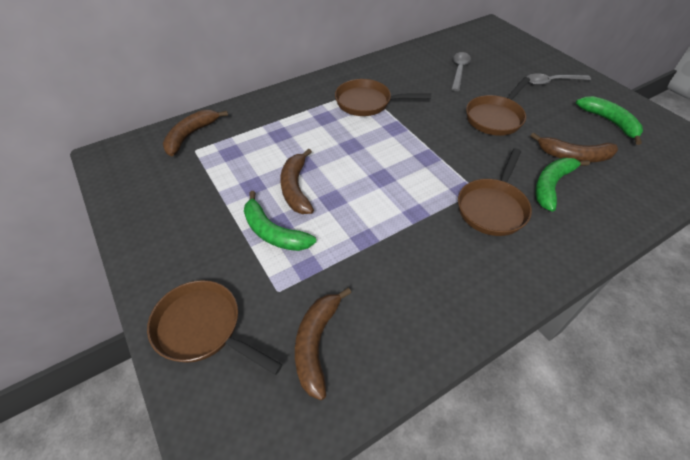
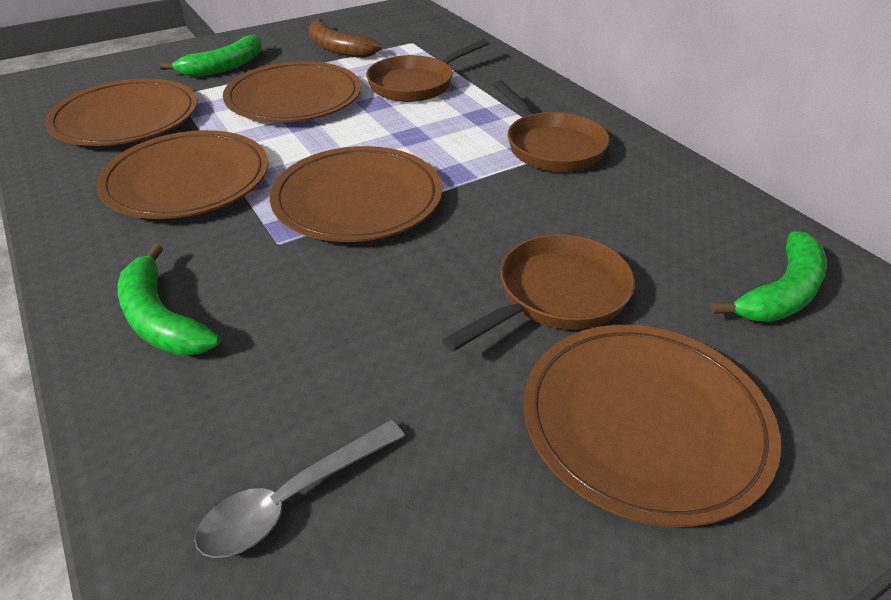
brown banana: [163,110,228,156] [280,149,314,214] [295,288,351,400] [530,132,618,162] = 4 -> [308,18,381,58] = 1
brown pan: [147,280,283,375] [335,79,431,116] [458,148,532,236] [466,77,530,136] = 4 -> [366,39,489,102] [442,234,635,352] [493,80,610,172] = 3
brown plate: none = 0 -> [45,78,198,146] [96,130,269,219] [223,61,361,122] [270,146,442,242] [523,325,781,527] = 5
grey spoon: [451,52,471,91] [527,73,591,85] = 2 -> [194,420,405,558] = 1

